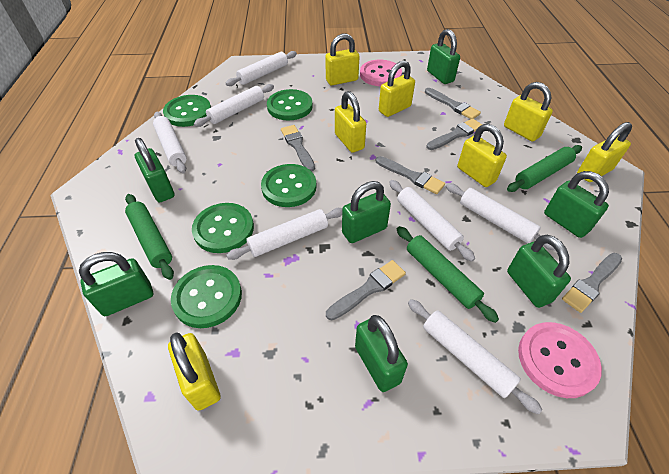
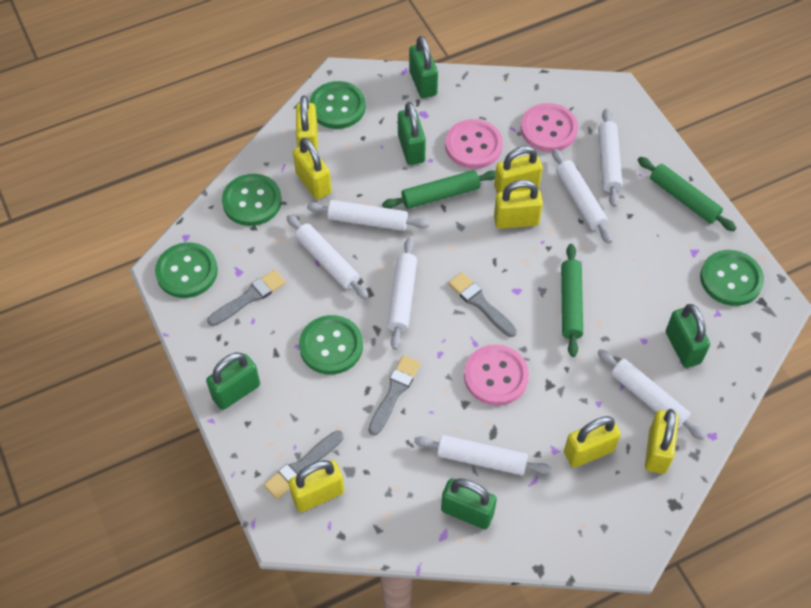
green padlock: [79,252,153,316] [135,138,175,203] [342,181,391,243] [355,315,408,392] [427,29,460,84] [507,235,571,308] [544,171,609,238] = 7 -> [206,352,260,410] [398,102,426,165] [409,36,438,98] [441,478,497,529] [666,304,710,368] = 5
grey brush: [281,125,315,171] [326,260,406,320] [376,156,445,194] [425,88,481,119] [427,119,482,150] [562,253,622,313] = 6 -> [207,269,286,326] [264,430,344,500] [369,355,421,436] [448,272,517,337] = 4
pink button: [360,60,402,86] [518,322,602,398] = 2 -> [445,119,503,169] [464,344,529,406] [521,103,578,152] = 3

